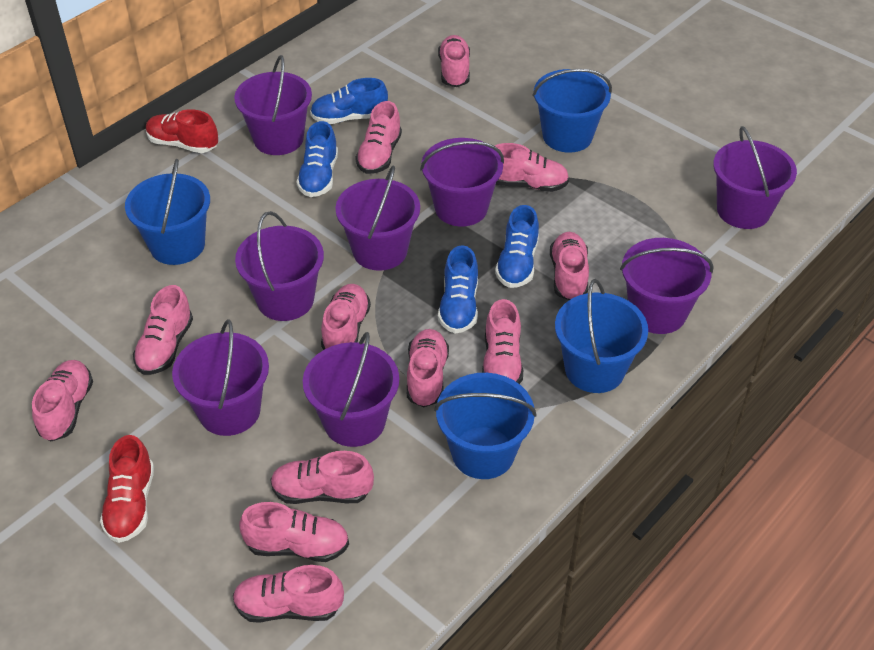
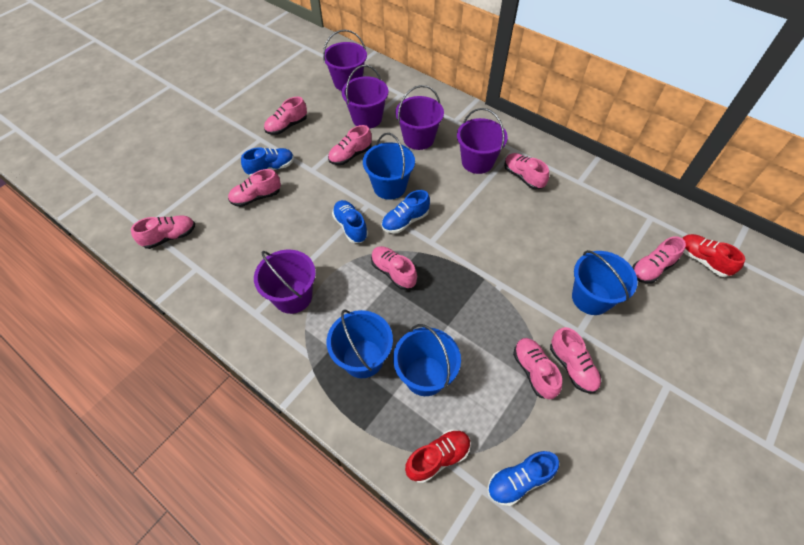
pink shoe: [32,360,93,441] [133,285,193,375] [233,565,344,623] [239,502,349,562] [270,451,374,504] [321,284,371,350] [355,101,402,174] [407,329,449,407] [438,35,470,87] [482,299,523,384] [495,143,569,192] [550,232,589,300] = 12 -> [131,215,195,249] [228,169,281,207] [264,97,307,135] [328,125,372,165] [371,246,417,290] [504,153,549,190] [513,338,562,399] [550,327,601,394] [632,236,686,284] = 9
purple bucket: [172,319,269,436] [234,55,312,155] [235,211,324,321] [303,332,399,447] [335,166,420,271] [420,138,504,226] [620,238,714,334] [713,126,797,229] = 8 -> [254,250,316,314] [323,29,367,91] [342,65,388,129] [395,85,444,150] [457,108,508,174] = 5

